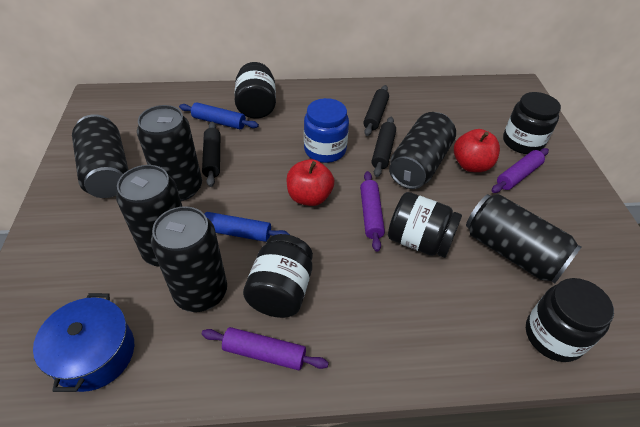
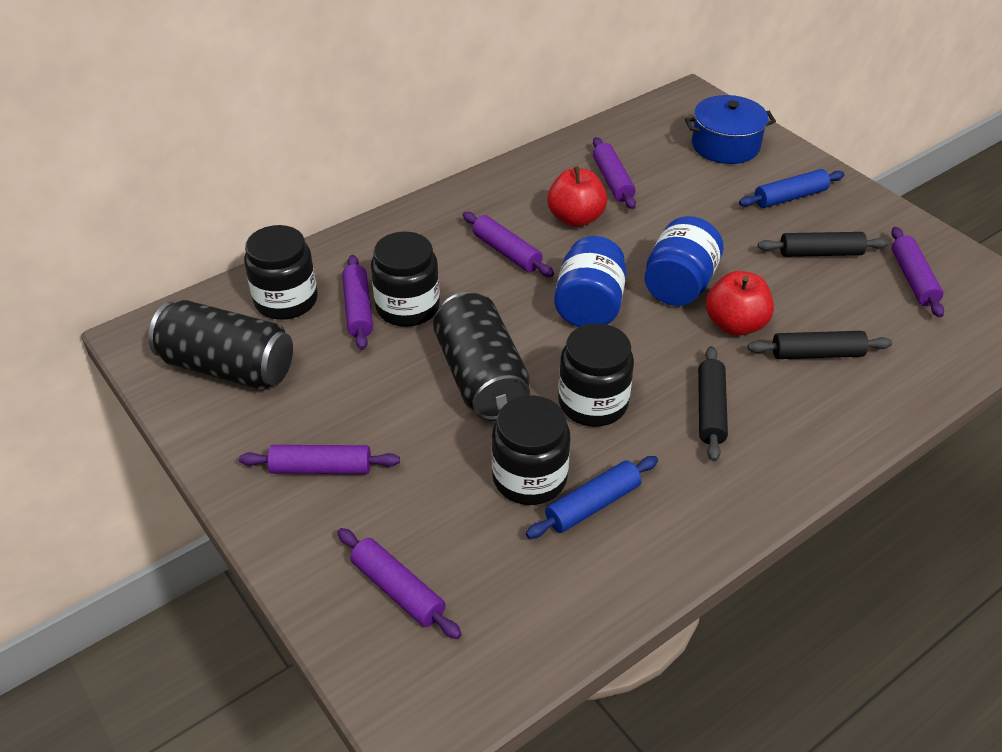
black can: [72,114,128,198] [116,165,183,267] [137,105,202,201] [151,206,227,312] [389,112,456,189] [466,194,582,284] = 6 -> [148,300,293,390] [433,292,530,421] = 2
black jar: [235,62,276,119] [243,234,313,318] [388,192,462,258] [503,92,561,154] [526,278,614,362] = 5 -> [244,225,318,320] [371,232,440,327] [492,395,570,505] [558,323,634,427] = 4
blue jar: [304,98,349,163] = 1 -> [554,236,627,327] [645,216,724,306] = 2
purple rolling pin: [202,327,329,370] [360,171,385,252] [492,148,549,193] = 3 -> [239,445,400,474] [337,528,462,639] [342,255,373,350] [463,212,554,277] [593,137,636,209] [891,227,944,317] = 6

